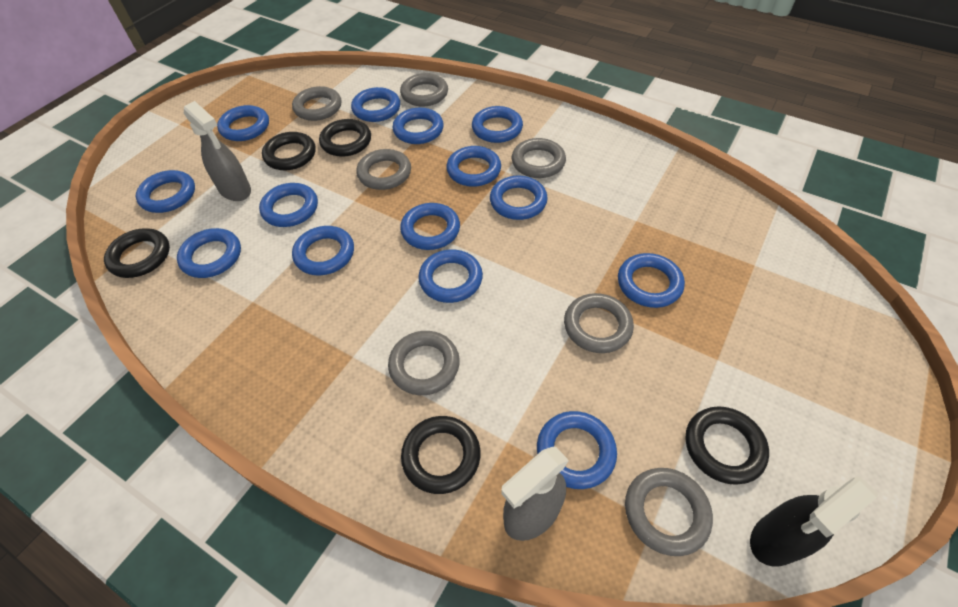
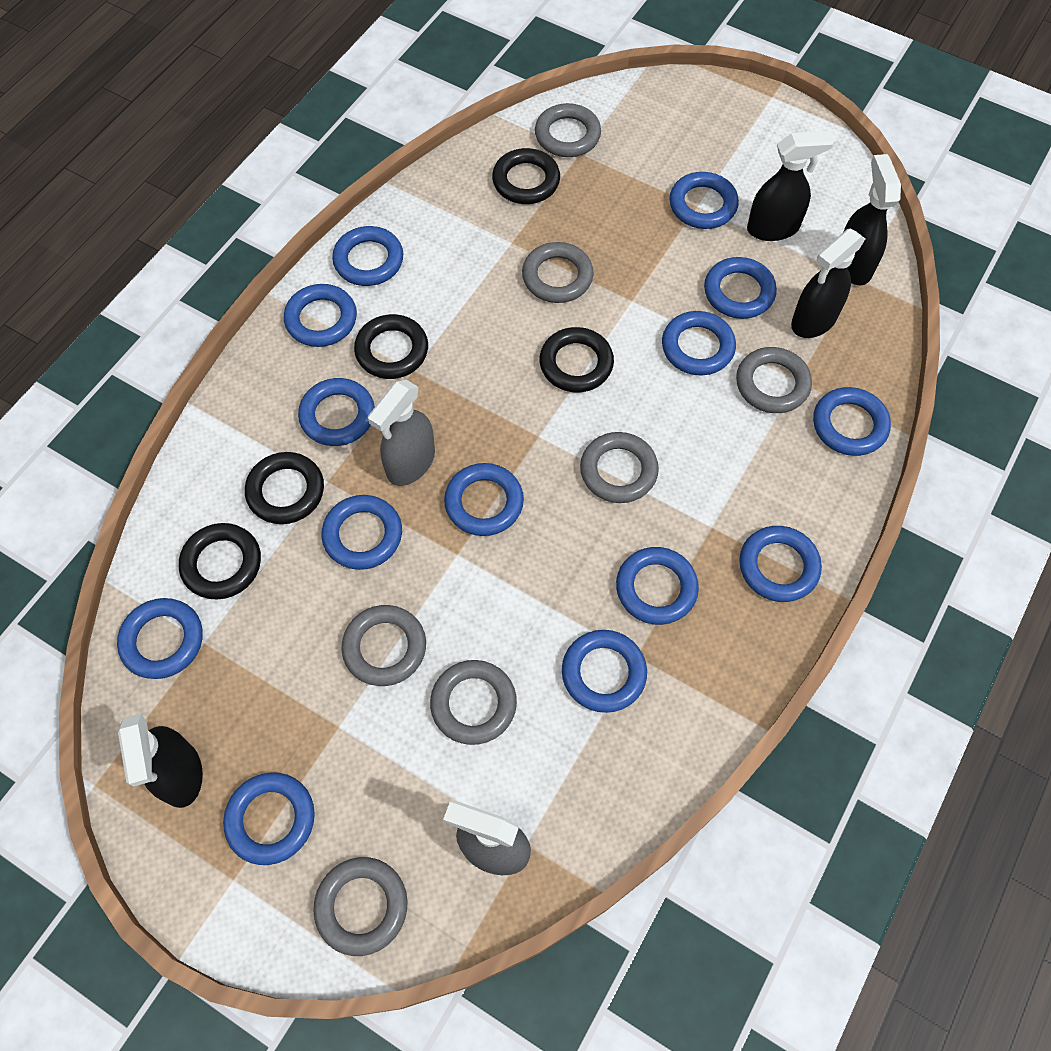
black spray bottle: [750,477,878,566] = 1 -> [118,714,203,808] [747,131,834,241] [791,229,865,338] [843,154,901,285] = 4

